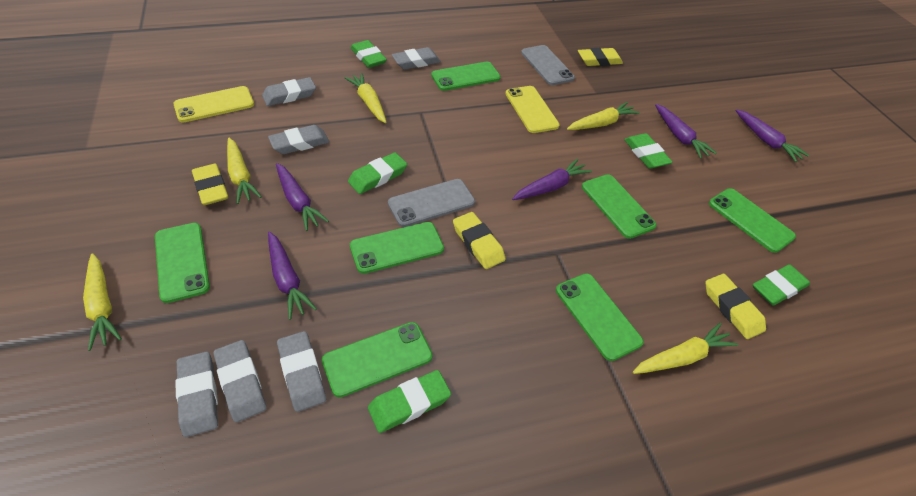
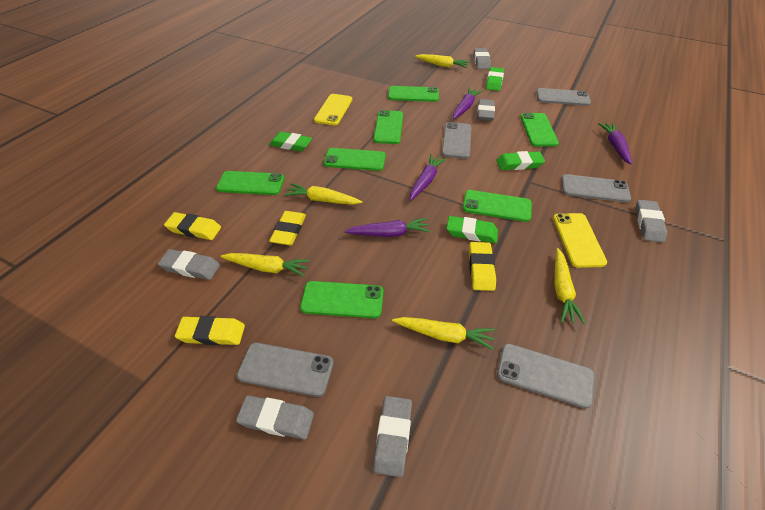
green eraser: [348,152,407,194] [351,40,387,68] [368,370,451,433] [624,133,673,169] [753,264,810,306] = 5 -> [269,132,312,152] [446,216,498,243] [486,67,504,91] [496,151,545,170] = 4
grey phone: [388,179,475,227] [521,45,575,85] = 2 -> [237,343,334,397] [442,122,471,159] [497,343,594,409] [536,88,591,106] [561,174,631,203] = 5
purple carrot: [268,231,317,320] [276,163,329,231] [512,159,592,200] [655,104,716,159] [735,109,809,162] = 5 -> [345,218,431,237] [410,154,447,201] [453,88,482,119] [598,123,632,165] = 4

